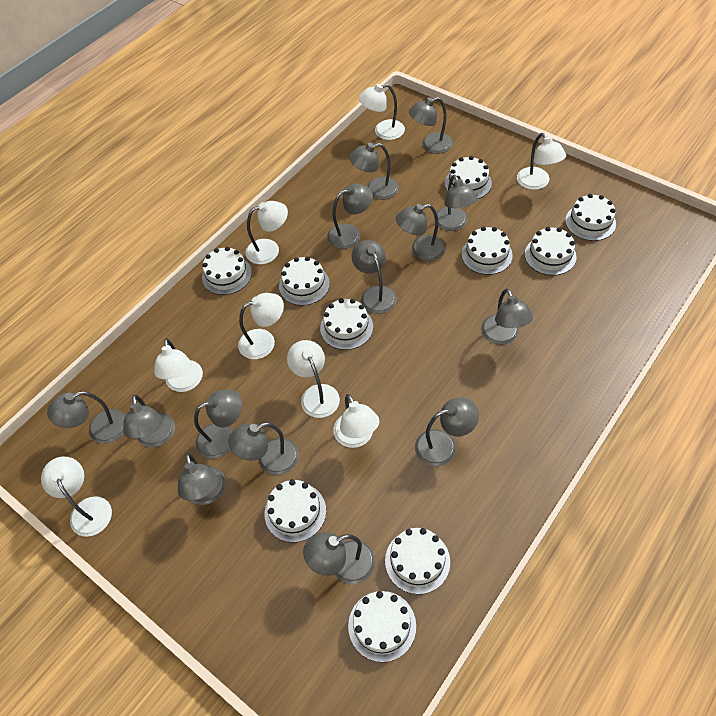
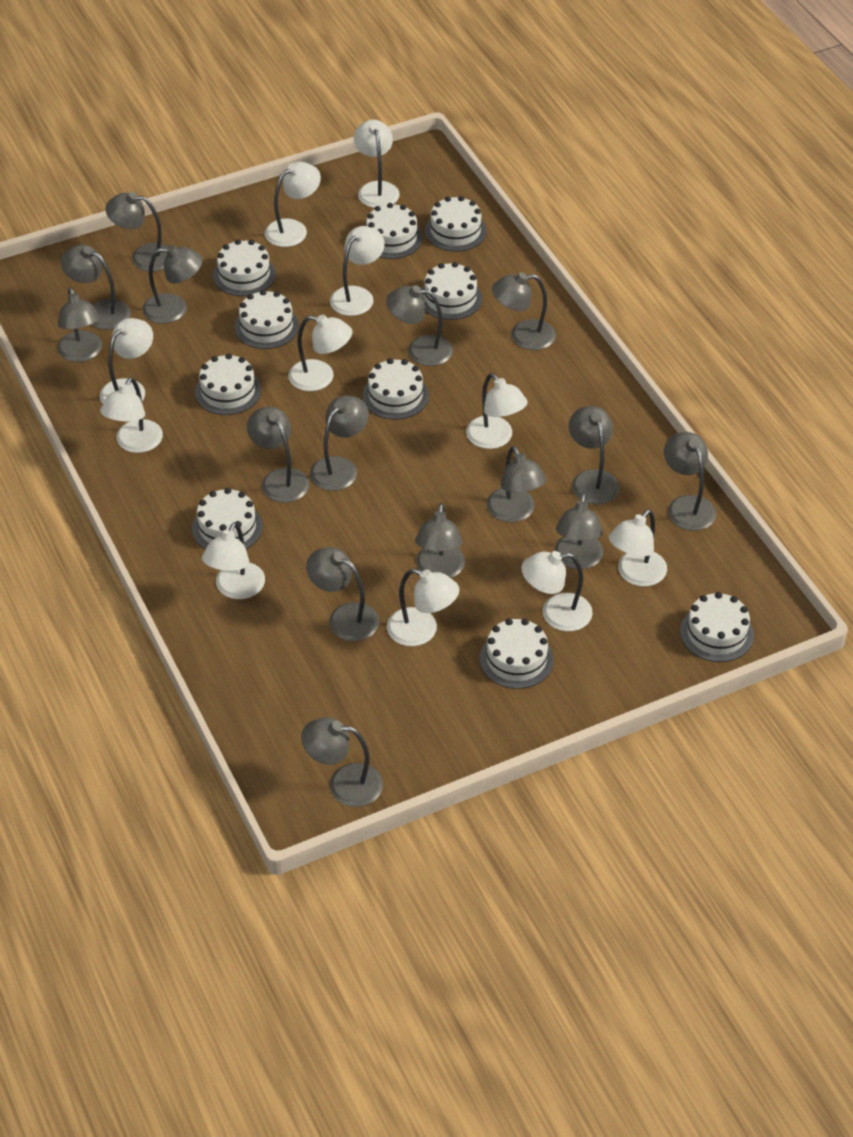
grey lamp: [47,391,126,444] [123,395,175,447] [178,453,226,505] [194,389,242,459] [228,422,299,475] [303,532,375,584] [327,184,373,249] [349,143,399,200] [351,240,397,314] [396,204,446,261] [409,97,453,154] [415,398,479,466] [434,175,478,231] [481,288,533,345] = 14 -> [57,287,102,362] [61,245,131,330] [105,192,169,272] [143,245,203,324] [247,407,309,503] [301,717,383,807] [306,547,379,641] [310,395,369,491] [386,285,453,366] [415,503,465,578] [487,446,546,522] [492,272,556,350] [555,493,603,569] [569,406,619,504] [664,432,716,531] = 15
white lamp: [41,457,112,537] [154,338,203,392] [238,293,284,359] [246,201,288,264] [287,340,340,418] [333,394,379,448] [359,84,405,140] [517,133,566,190] = 8 -> [100,318,153,404] [100,377,163,453] [202,522,265,599] [265,162,321,247] [288,315,352,391] [330,226,385,316] [354,120,400,208] [387,569,459,646] [466,373,528,449] [521,551,593,631] [609,509,667,586] = 11

